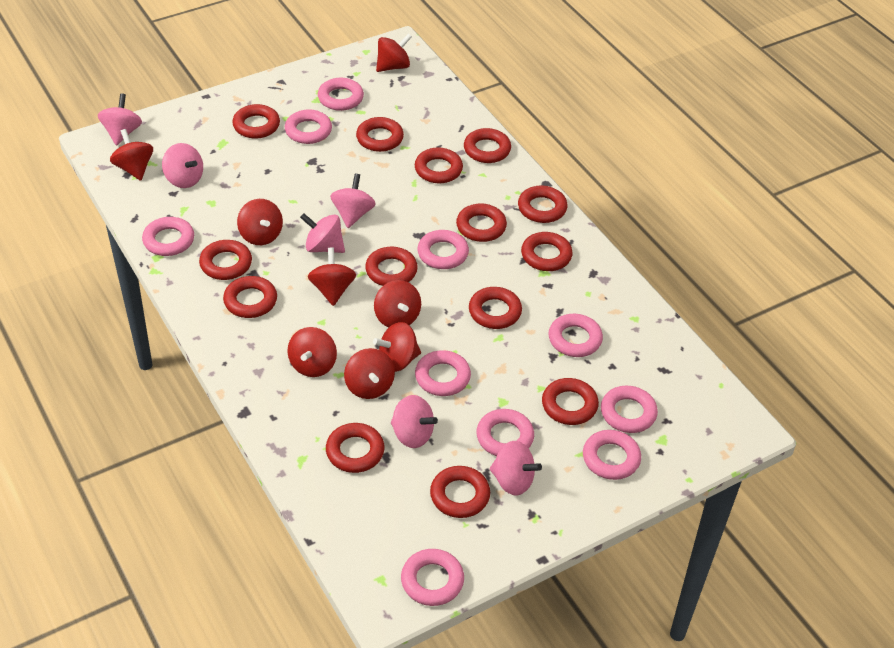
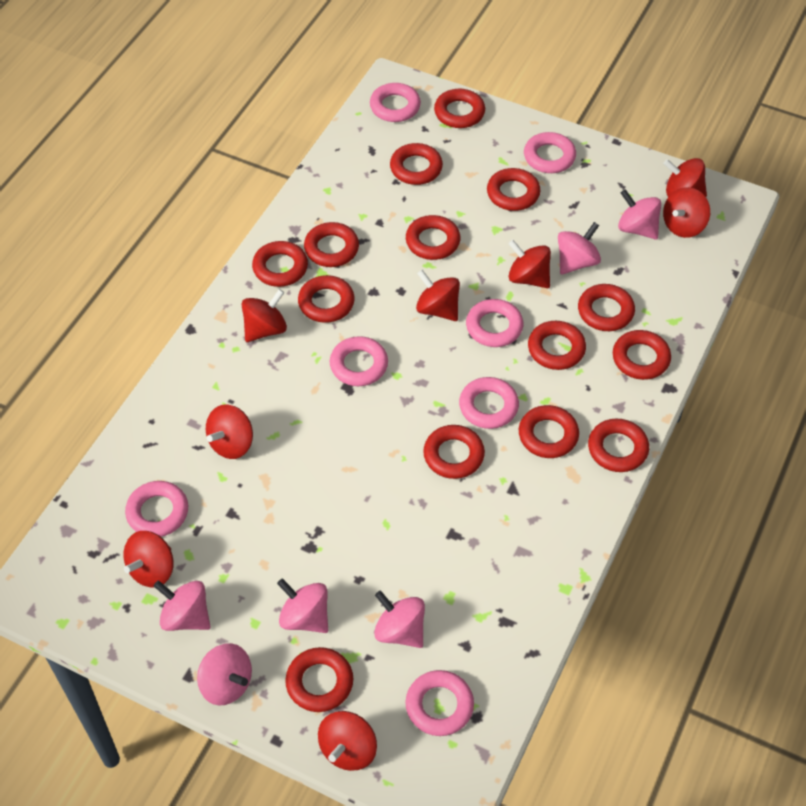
pink ring: [142,217,194,256] [285,109,332,144] [318,78,364,111] [401,549,464,606] [415,350,471,396] [417,230,469,269] [476,409,534,456] [549,314,603,357] [583,430,641,480] [601,386,658,433] = 10 -> [125,481,188,537] [330,336,388,386] [370,83,421,122] [405,670,474,736] [459,377,519,429] [466,299,523,347] [524,132,576,173] = 7

